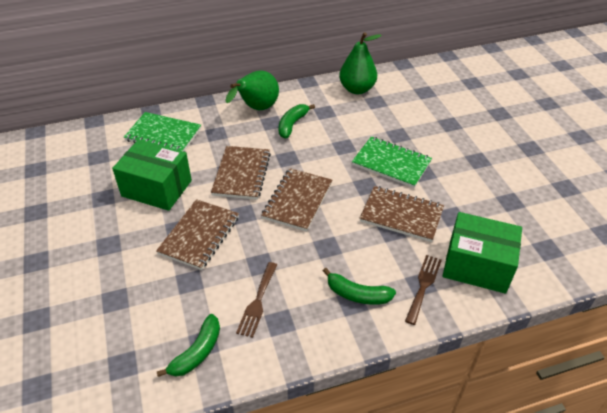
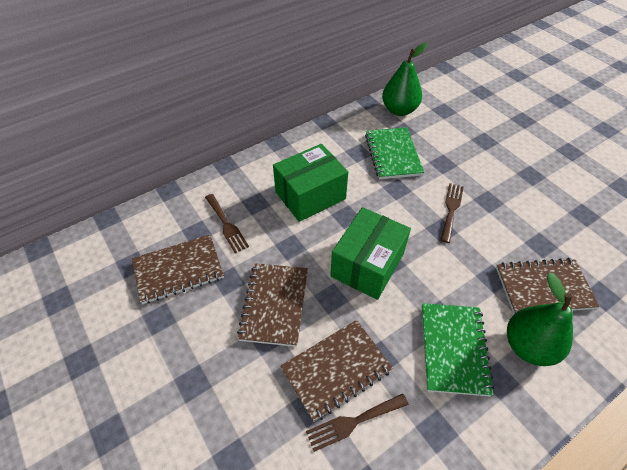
brown fork: [236,262,277,338] [405,255,442,325] = 2 -> [205,194,249,253] [306,394,409,452] [440,183,464,243] = 3
green banana: [157,314,220,377] [279,104,315,138] [323,268,396,305] = 3 -> none = 0

